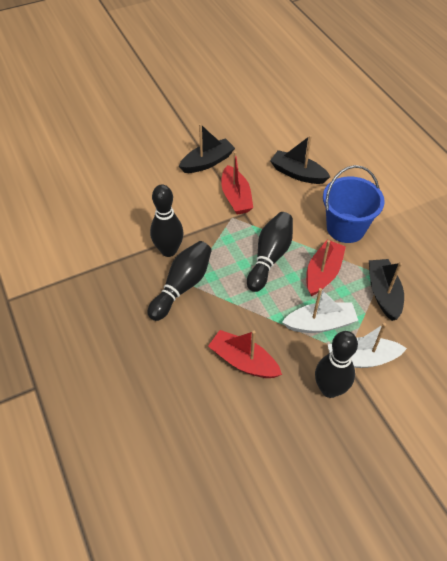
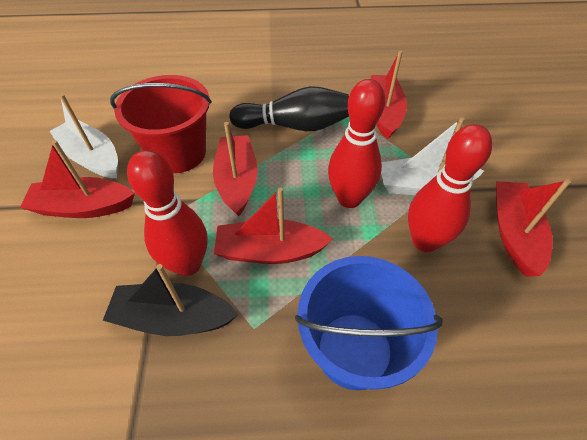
black boat: [179,124,235,173] [270,135,330,184] [369,259,404,321] = 3 -> [103,264,239,336] = 1
black bowling pin: [148,241,212,321] [150,185,183,257] [247,212,293,292] [315,331,358,398] = 4 -> [229,86,349,131] = 1
red boat: [208,330,282,378] [221,151,253,215] [306,240,346,296] = 3 -> [20,140,135,218] [213,122,258,217] [214,188,333,264] [371,50,407,139] [496,179,571,277] = 5
red bowling pin: none = 0 -> [127,150,208,276] [328,79,385,208] [408,124,492,252] = 3
red bucket: none = 0 -> [110,75,212,173] = 1

